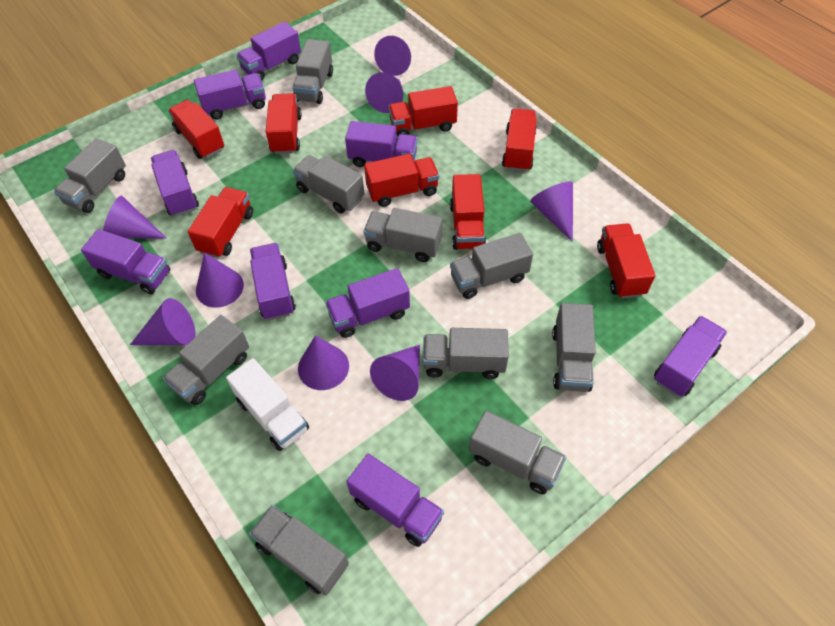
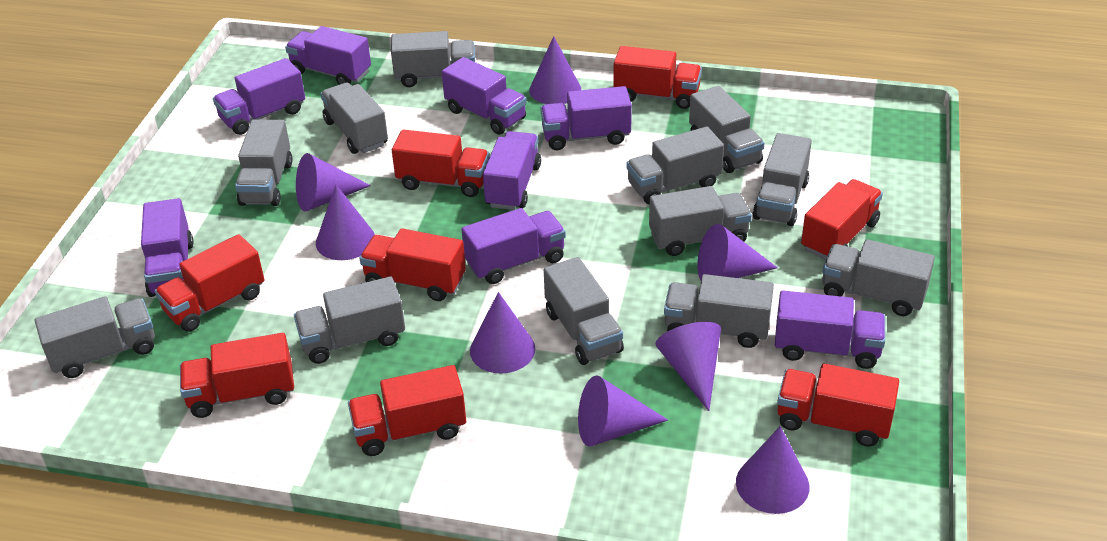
grey truck: [54,138,126,213] [163,315,249,405] [249,505,349,595] [292,39,333,104] [293,155,364,213] [363,208,442,262] [423,328,509,379] [450,233,533,299] [469,411,567,495] [552,303,596,392] = 10 -> [35,296,155,378] [235,120,293,206] [294,276,405,364] [321,83,388,154] [391,31,475,87] [544,257,624,365] [626,127,724,205] [649,186,752,256] [664,274,774,348] [689,86,765,173] [753,133,812,226] [822,239,935,316] = 12
purple truck: [81,229,170,294] [151,150,199,217] [194,69,266,120] [236,22,301,81] [250,243,296,320] [325,268,410,338] [345,121,417,167] [346,454,444,547] [654,316,727,397] = 9 -> [141,198,194,297] [213,58,305,135] [285,26,371,85] [442,57,527,135] [461,208,566,284] [483,131,541,210] [541,86,632,150] [775,291,885,369] = 8
white truck: [226,358,309,451] = 1 -> none = 0

